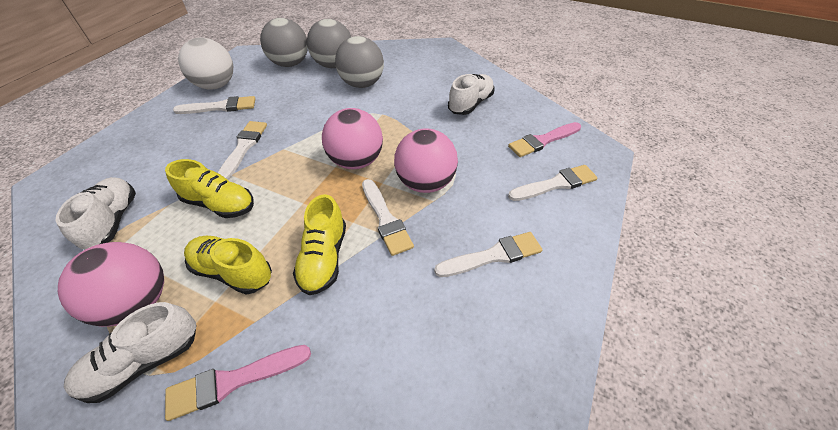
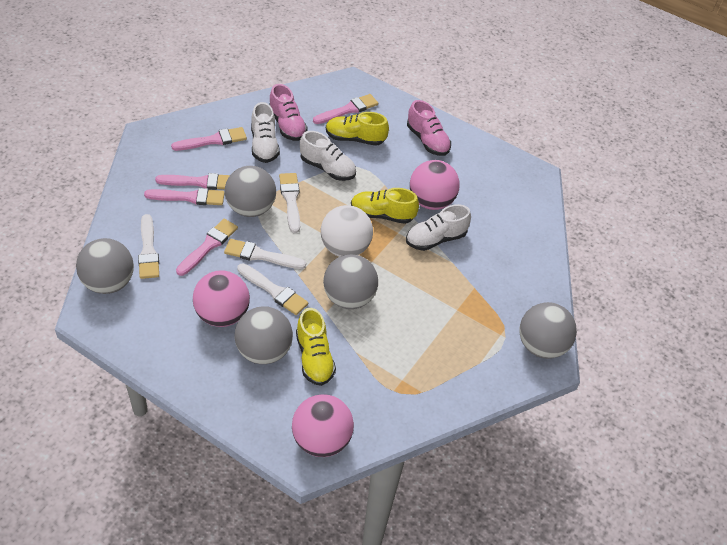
grey ball: [260,18,308,67] [307,19,351,68] [335,36,384,88] = 3 -> [76,238,134,294] [225,166,276,217] [234,306,293,364] [323,254,378,309] [519,302,577,359] = 5
pink brush: [165,345,311,421] [508,122,581,157] = 2 -> [144,188,225,205] [155,173,230,190] [171,127,247,151] [176,219,238,276] [313,94,378,124] = 5
pink shoe: none = 0 -> [269,84,308,141] [407,100,451,156] = 2
white brush: [173,96,255,114] [218,121,267,180] [362,179,414,256] [434,232,542,277] [508,165,598,201] = 5 -> [138,214,159,279] [224,239,306,269] [237,263,308,315] [279,173,300,233] = 4

